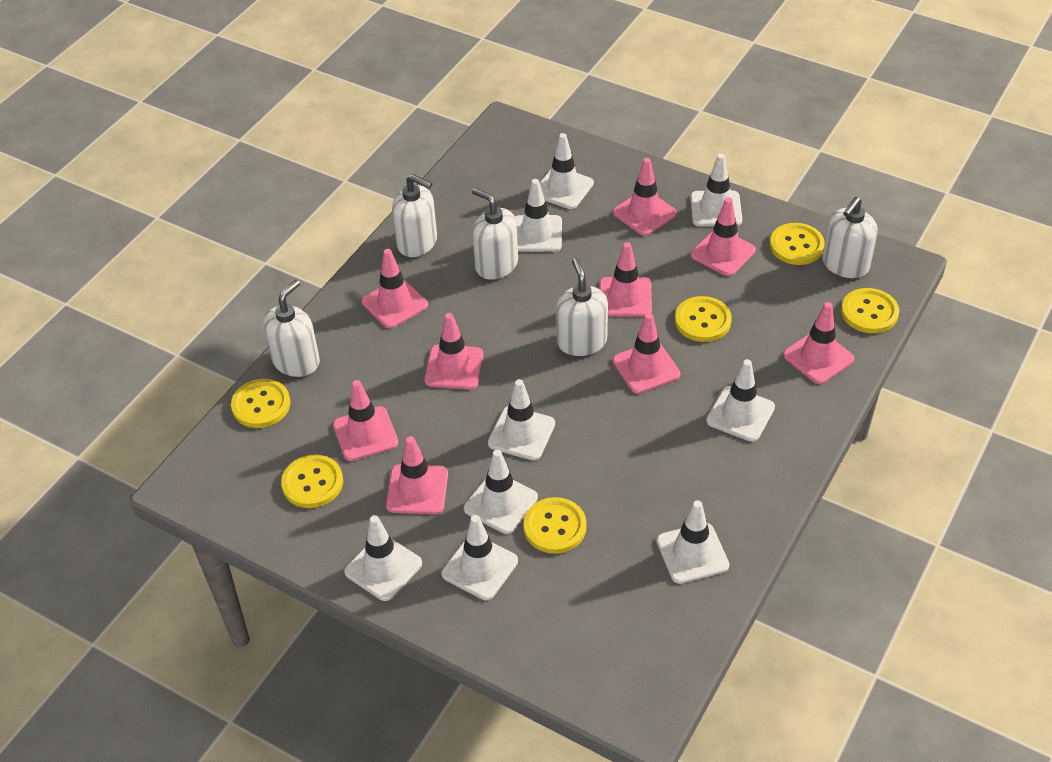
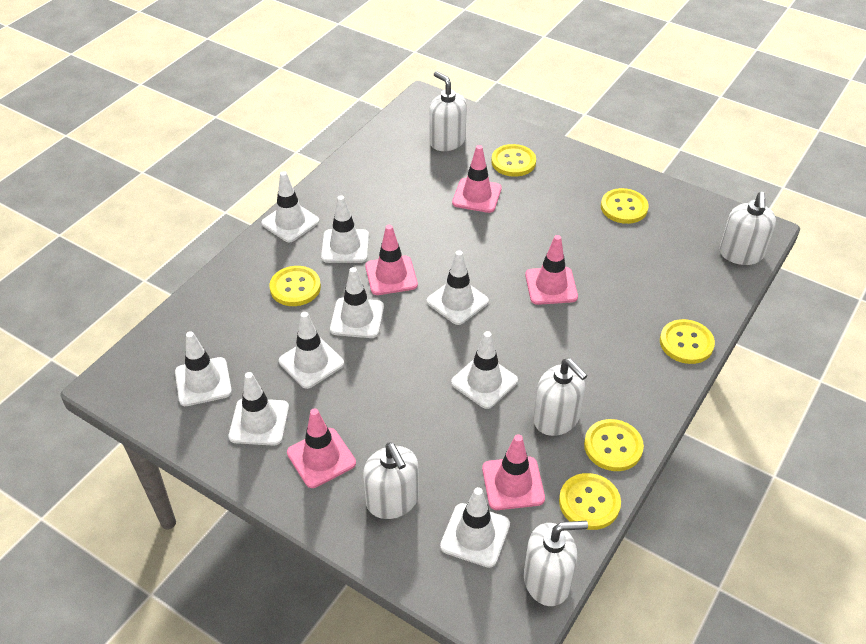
pink traffic cone: [333,380,398,461] [362,249,428,328] [386,436,448,514] [424,313,483,390] [600,242,652,317] [613,158,677,236] [613,313,680,394] [691,197,756,276] [783,302,854,384] = 9 -> [287,408,356,488] [365,225,418,295] [452,145,502,213] [482,434,545,510] [525,235,578,305] = 5

